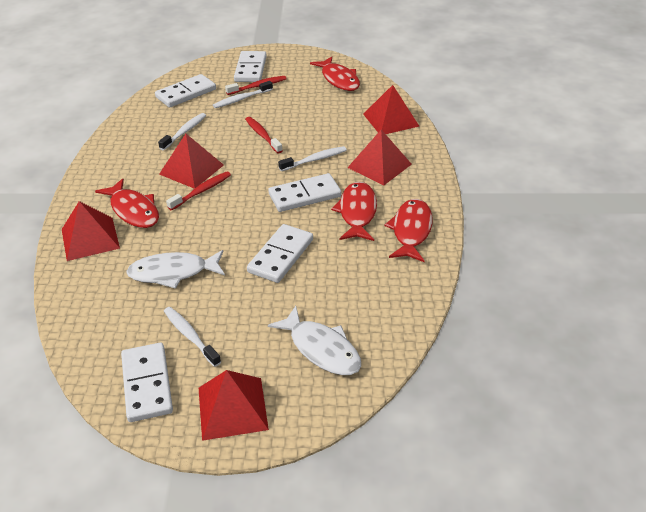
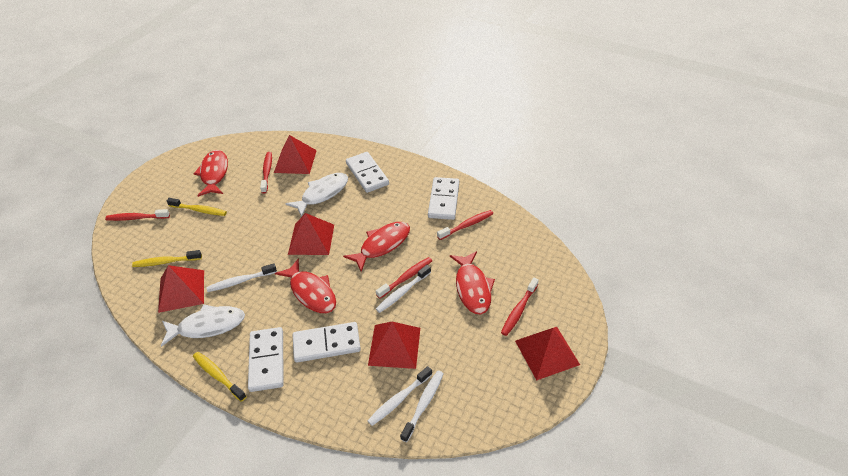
red toothbrush: [166,171,231,211] [225,76,287,95] [245,117,283,153] = 3 -> [105,209,170,221] [260,152,272,194] [376,257,432,299] [437,210,493,240] [501,278,539,336] = 5
white domino: [121,343,173,422] [155,74,216,108] [234,51,267,82] [247,224,313,283] [268,173,341,212] = 5 -> [248,327,284,392] [293,322,361,363] [346,152,389,193] [428,177,459,220] = 4
yellow toothbrush: none = 0 -> [132,250,202,267] [167,198,227,216] [193,352,247,402] = 3

